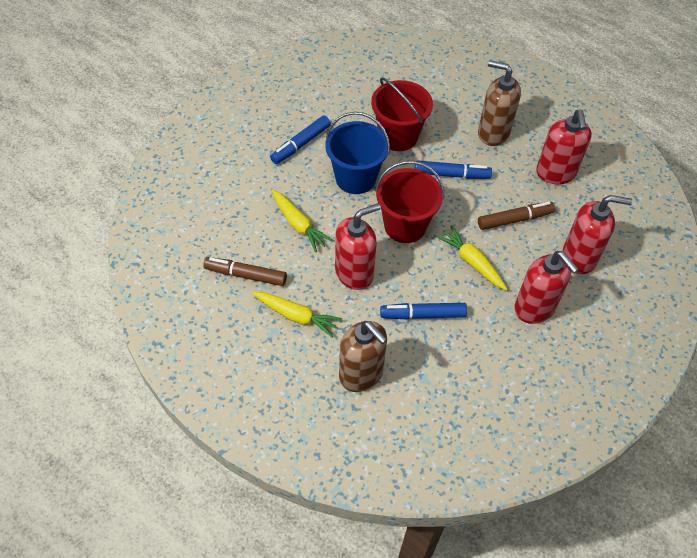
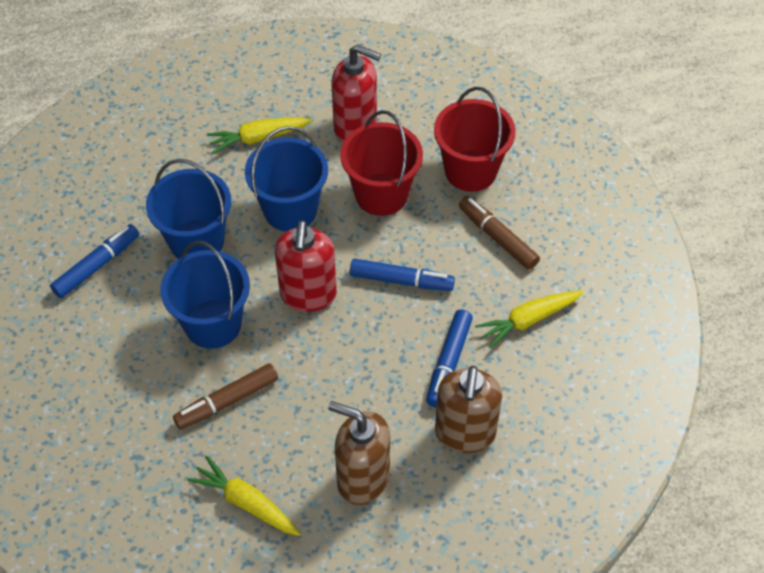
blue bucket: [325,112,390,194] = 1 -> [146,159,231,259] [160,241,250,349] [245,126,328,232] = 3
red soap dispenser: [335,203,381,290] [514,251,579,324] [536,109,592,184] [562,195,632,274] = 4 -> [275,220,337,312] [331,44,381,142] = 2

